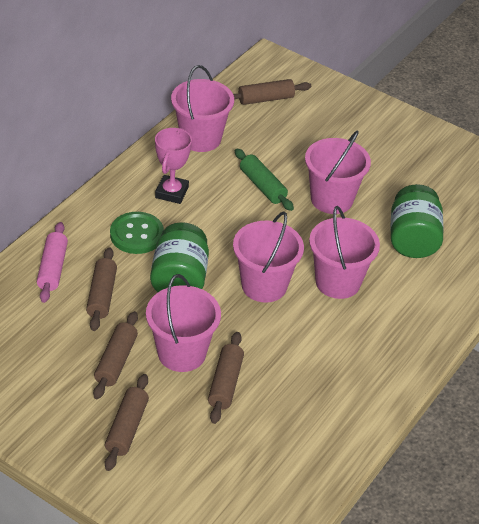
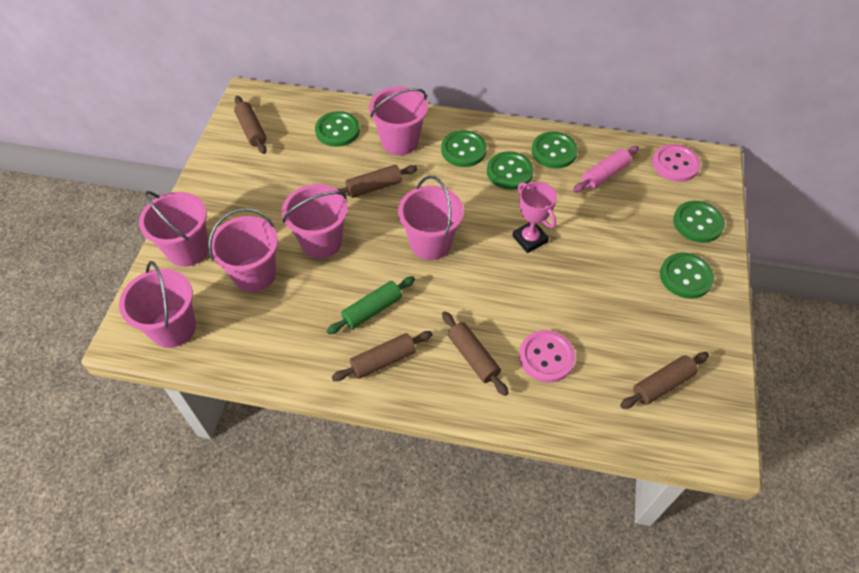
green button: [110,212,164,254] = 1 -> [315,111,360,147] [441,130,487,167] [487,151,534,190] [532,132,578,168] [660,253,714,299] [673,201,725,243] = 6
green jar: [150,222,209,292] [391,184,444,258] = 2 -> none = 0
pink bucket: [146,274,221,372] [171,65,234,152] [233,211,304,303] [305,131,371,214] [309,206,380,299] = 5 -> [119,261,196,348] [139,191,209,267] [208,208,278,292] [282,184,348,258] [369,87,428,155] [398,176,464,260] = 6
pink button: none = 0 -> [519,330,576,382] [652,144,701,182] = 2

